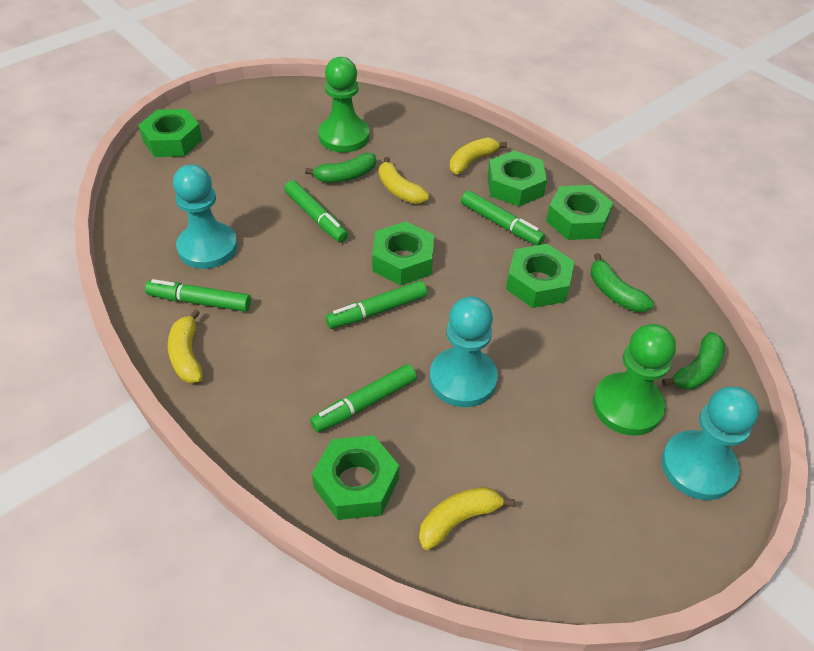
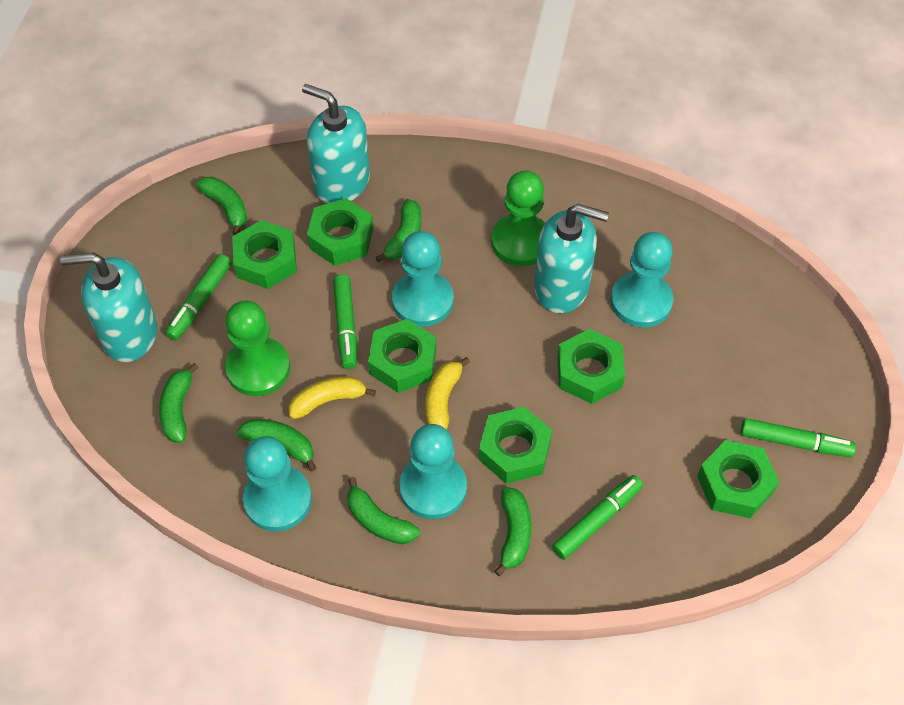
green banana: [305,153,376,183] [591,253,654,312] [662,332,725,390] = 3 -> [159,363,199,443] [196,177,247,235] [237,419,316,472] [347,477,420,544] [375,199,421,262] [494,487,532,576] = 6
green marker: [145,279,251,312] [284,180,348,243] [310,364,417,433] [325,281,427,329] [461,190,545,245] = 5 -> [165,254,232,341] [333,274,357,369] [552,475,643,560] [741,418,856,457] = 4
turquoise pawn: [173,164,238,269] [430,296,498,407] [661,386,759,500] = 3 -> [243,436,312,531] [392,231,454,327] [399,424,467,519] [610,232,673,328] = 4
turquoise soap dispenser: none = 0 -> [60,252,157,362] [302,84,370,204] [534,204,609,313] = 3
yellow banana: [168,309,203,383] [379,157,429,204] [419,487,515,550] [450,137,507,174] = 4 -> [289,376,376,419] [426,357,470,430] = 2

